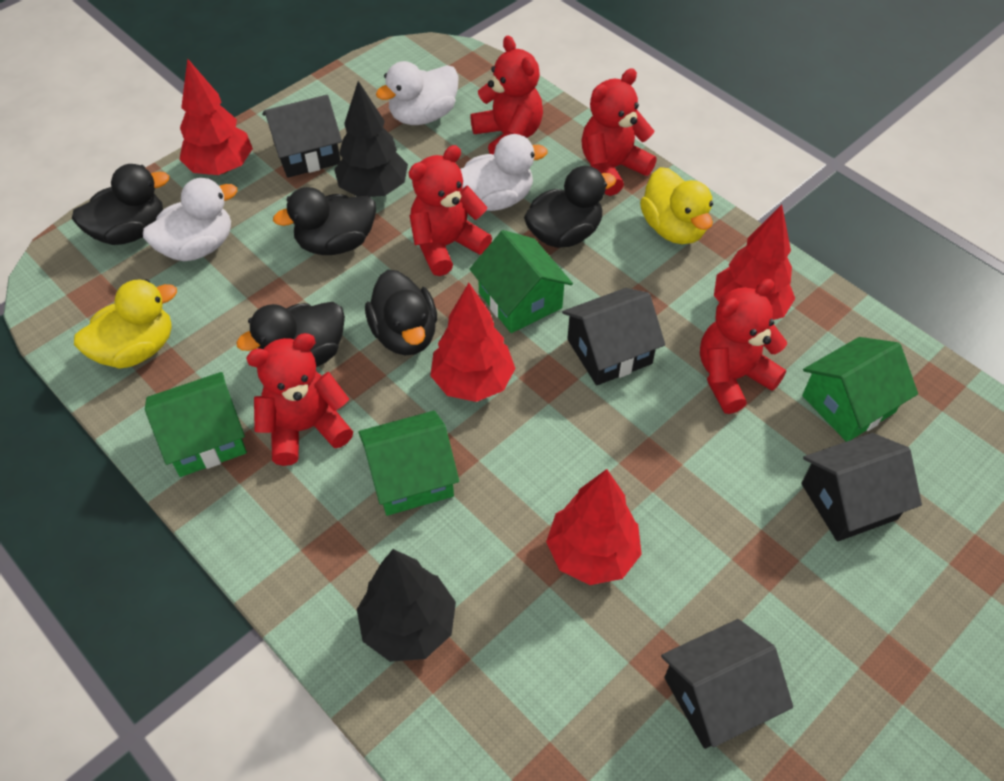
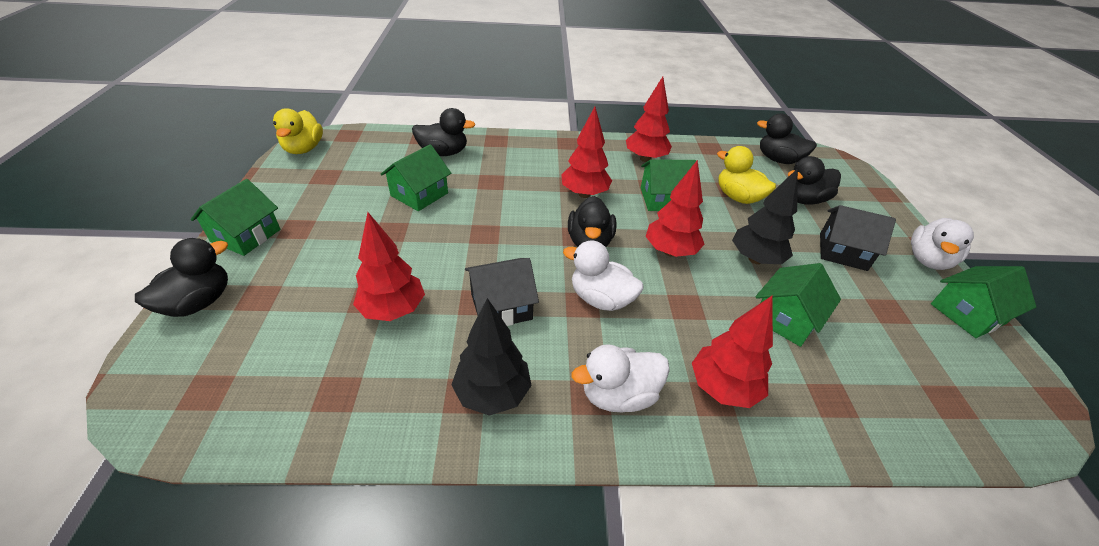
black house: [262,95,342,178] [562,288,665,385] [661,619,793,749] [801,433,922,542] = 4 -> [465,258,539,326] [820,205,896,271] = 2
green house: [145,372,247,477] [358,411,459,516] [470,230,573,333] [802,337,918,442] = 4 -> [190,179,280,256] [381,144,451,211] [641,159,696,211] [755,263,841,347] [931,266,1036,338] = 5
red teddy bear: [246,333,353,466] [409,145,492,276] [470,36,543,155] [581,69,657,196] [700,279,787,414] = 5 -> none = 0
red tree: [179,58,253,175] [430,283,516,402] [546,469,642,585] [714,205,795,320] = 4 -> [353,212,425,321] [561,107,612,198] [626,77,672,162] [645,160,705,257] [692,296,773,408] = 5

